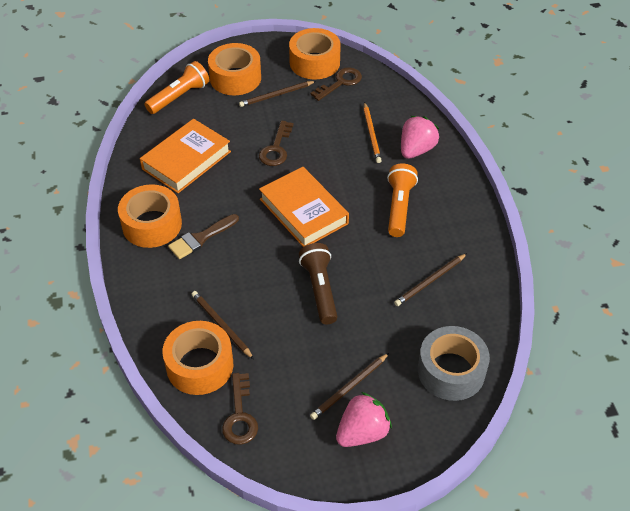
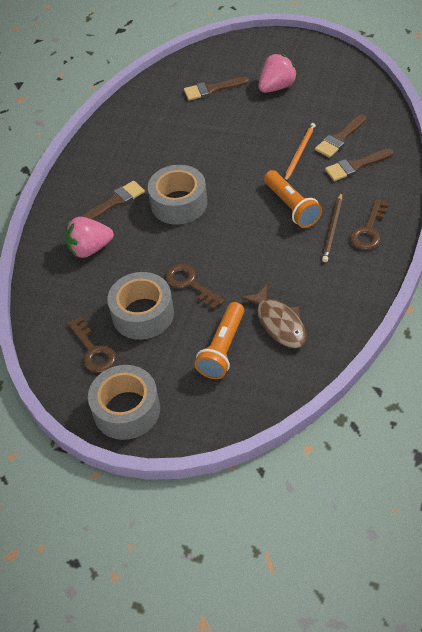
brown brush: [168,214,239,259] = 1 -> [81,181,145,220] [184,77,249,100] [315,114,367,158] [325,149,394,181] = 4
brown fish: none = 0 -> [241,284,307,348] = 1
brown flashlight: [299,243,337,324] = 1 -> none = 0
brown pencil: [192,291,254,359] [239,81,316,107] [310,353,389,420] [394,253,467,306] = 4 -> [322,192,342,262] = 1
grey tape: [418,326,490,401] = 1 -> [88,365,160,440] [108,272,174,340] [148,165,207,225] = 3
orange book: [140,119,231,193] [259,167,349,247] = 2 -> none = 0
orange tape: [118,184,182,248] [163,321,233,395] [208,43,261,95] [289,28,341,79] = 4 -> none = 0

